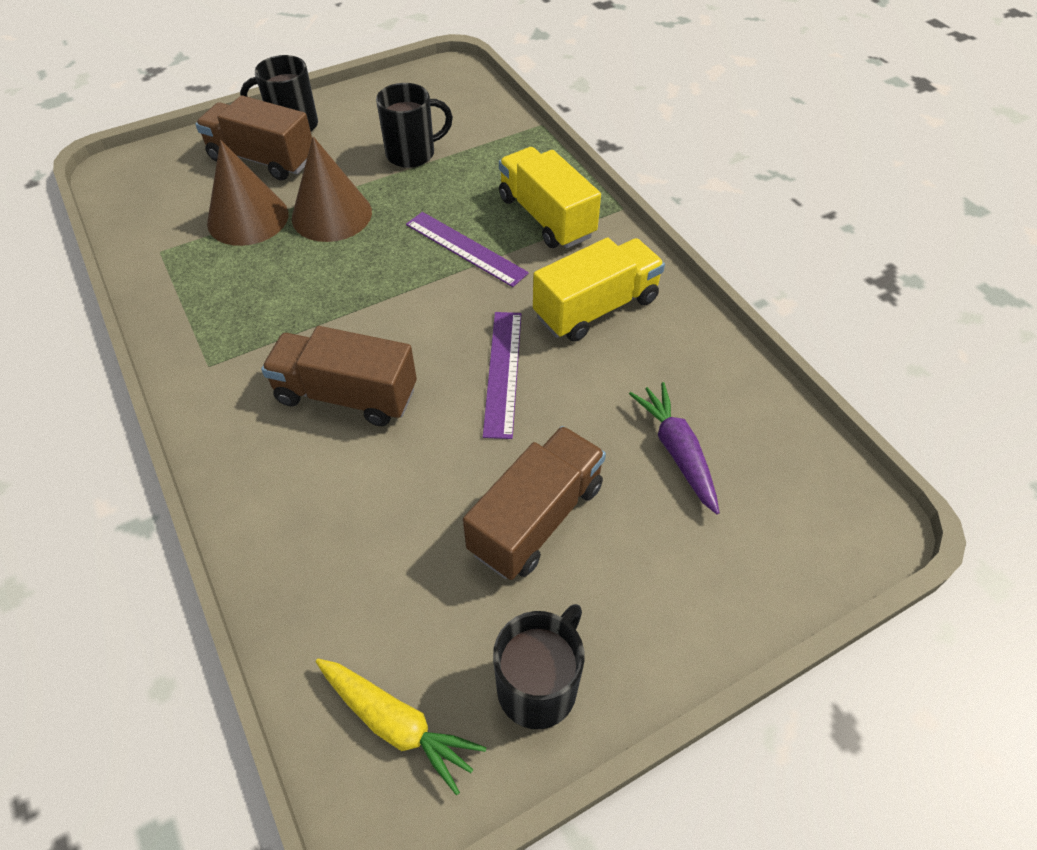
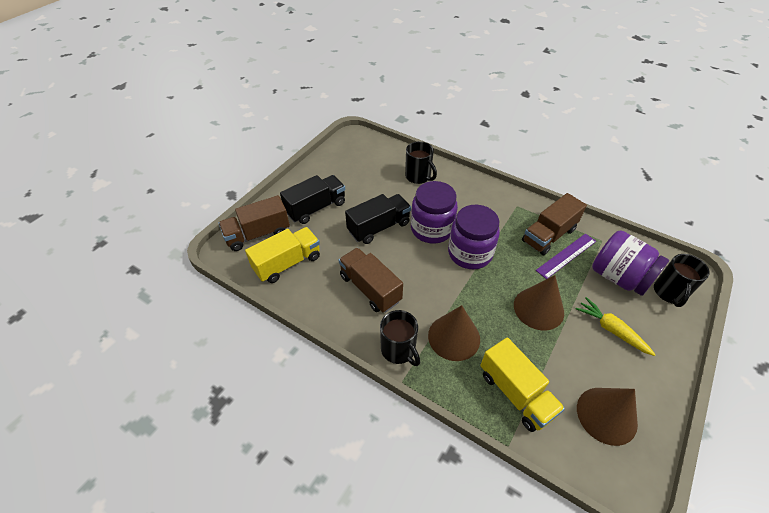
black truck: none = 0 -> [280,175,345,224] [345,194,411,244] = 2
brown cone: [207,140,288,246] [292,136,372,242] = 2 -> [428,305,480,361] [514,275,564,330] [577,388,638,446] = 3
purple carrot: [629,382,720,514] = 1 -> none = 0
purple jar: none = 0 -> [411,181,458,244] [448,205,500,269] [592,230,669,296] = 3
purple ruler: [406,212,529,287] [483,312,522,439] = 2 -> [536,233,596,279] = 1

